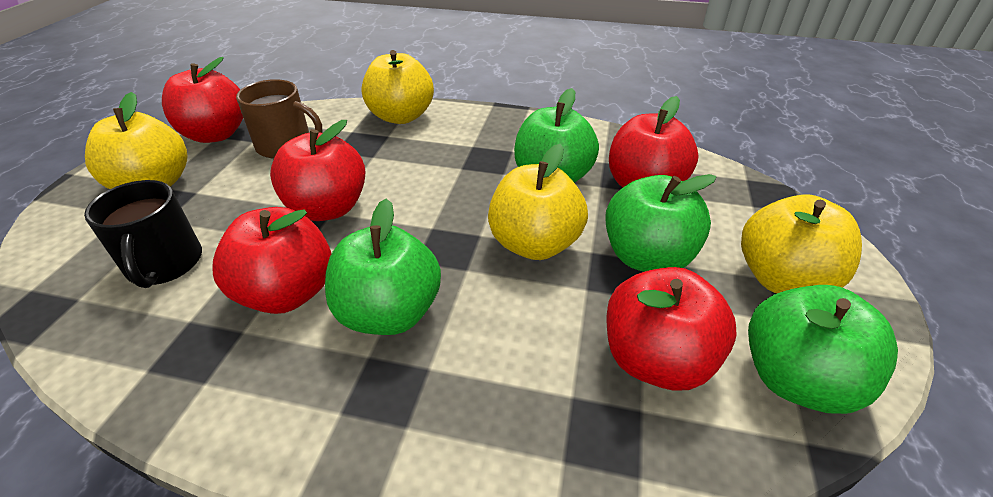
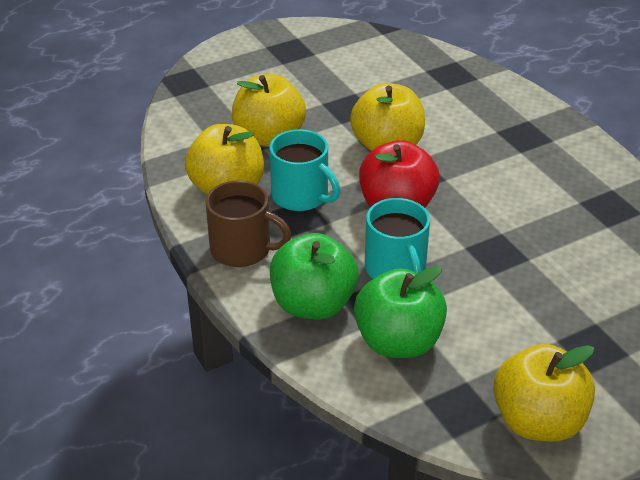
black mug: [84,180,202,288] = 1 -> none = 0
green apple: [325,198,441,335] [514,88,599,183] [605,174,716,272] [748,285,898,414] = 4 -> [270,233,359,319] [354,266,447,358] = 2
red apple: [162,57,243,143] [212,207,331,314] [270,120,366,221] [606,267,737,391] [609,96,699,187] = 5 -> [359,140,440,208] = 1
turquoise mug: none = 0 -> [269,129,340,211] [365,198,430,279] = 2

